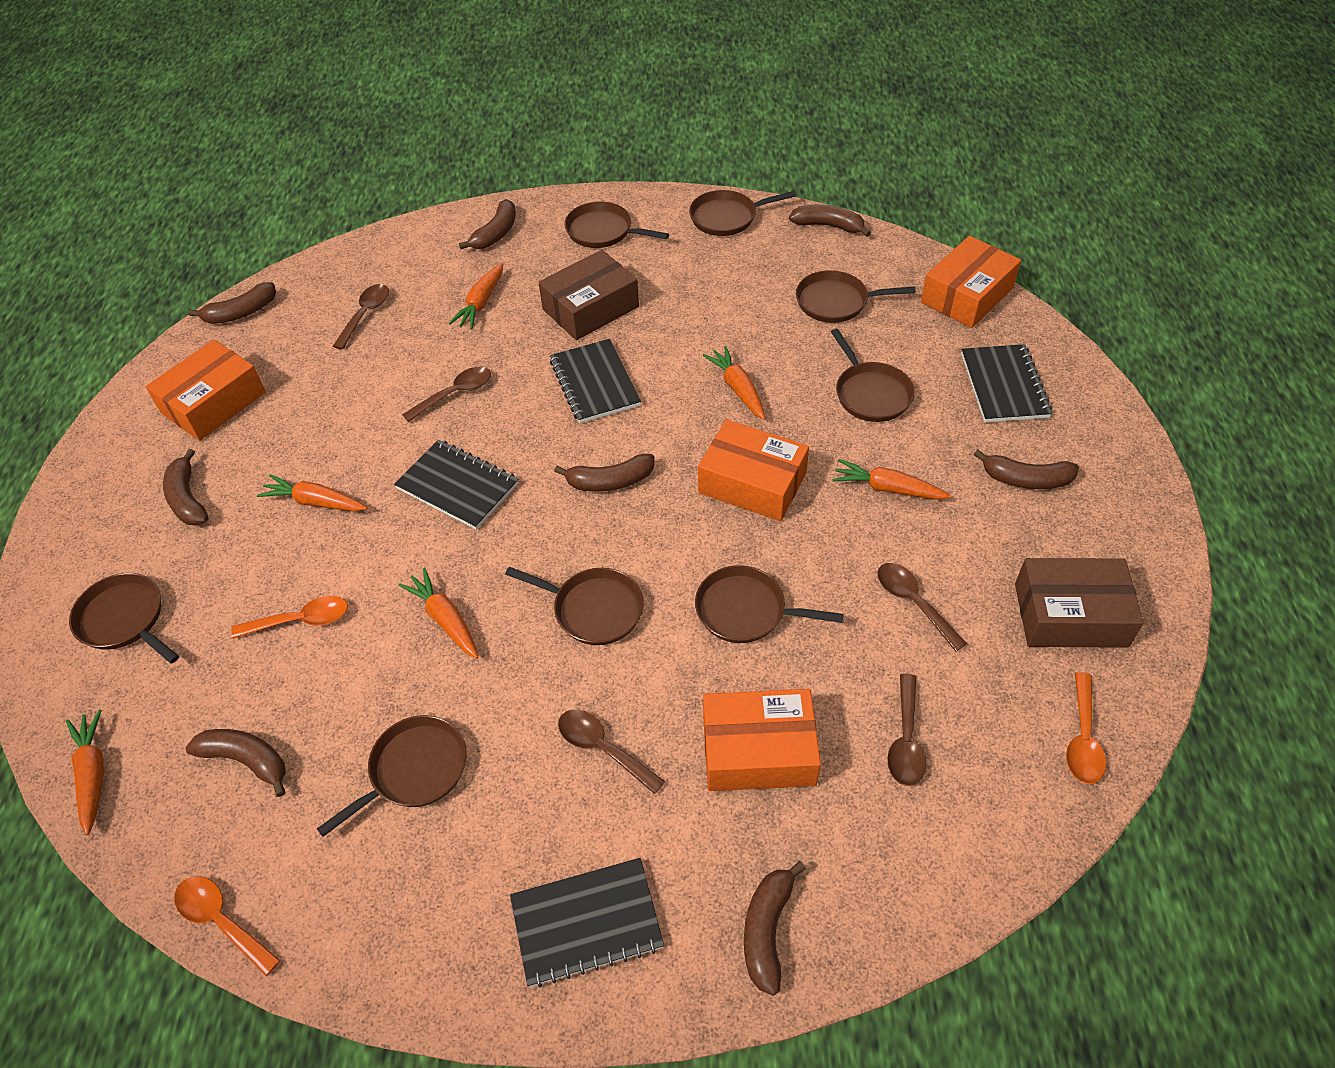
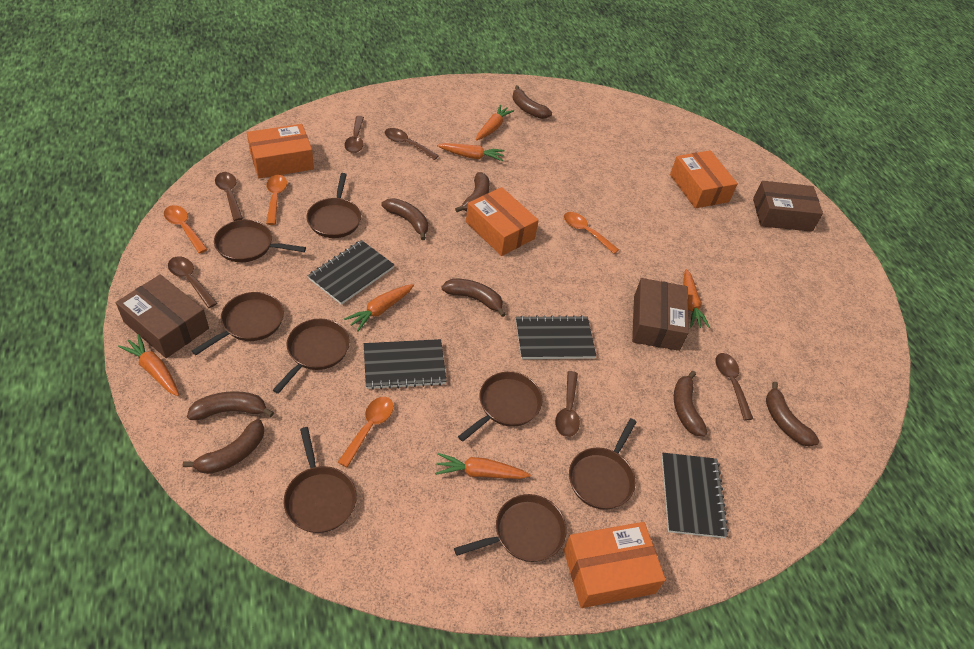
brown box: [538,250,639,340] [1015,558,1144,648] = 2 -> [116,274,209,358] [632,278,689,351] [753,181,823,232] = 3
brown spoon: [333,284,389,350] [402,367,491,422] [558,710,665,794] [877,563,967,652] [887,674,927,786] = 5 -> [168,256,217,308] [215,172,243,221] [344,116,364,153] [385,128,439,160] [555,371,580,437] [715,353,753,420] = 6
orange spoon: [174,876,281,976] [231,596,348,639] [1066,672,1106,784] = 3 -> [164,205,208,254] [266,175,287,225] [338,397,394,467] [564,212,619,254] = 4

